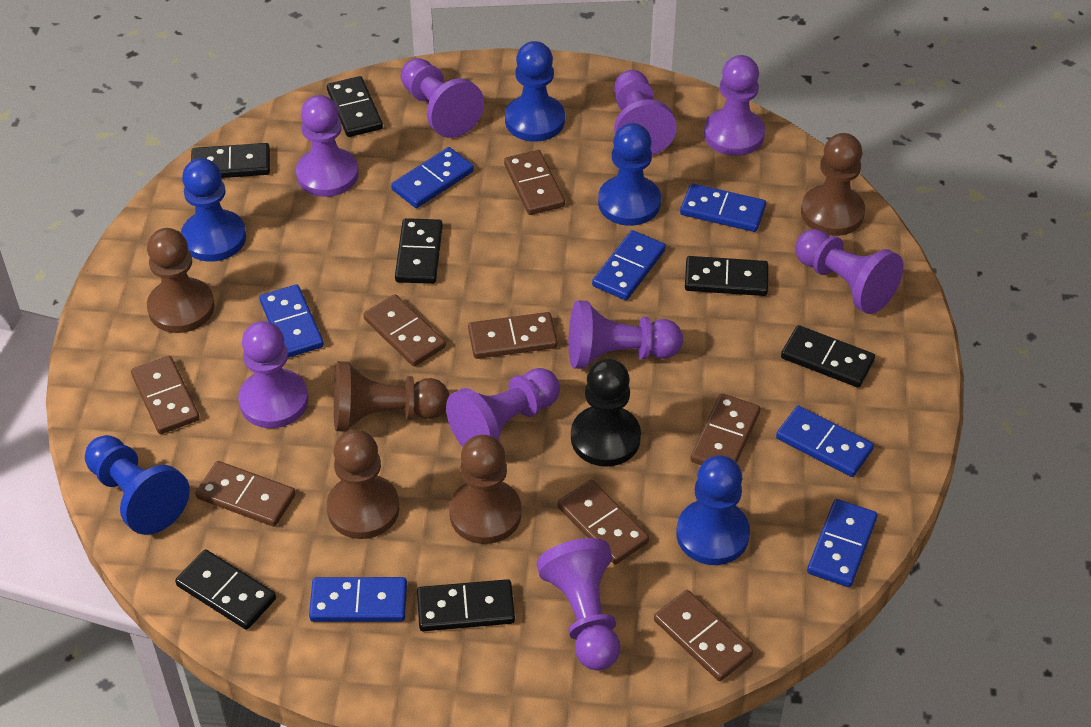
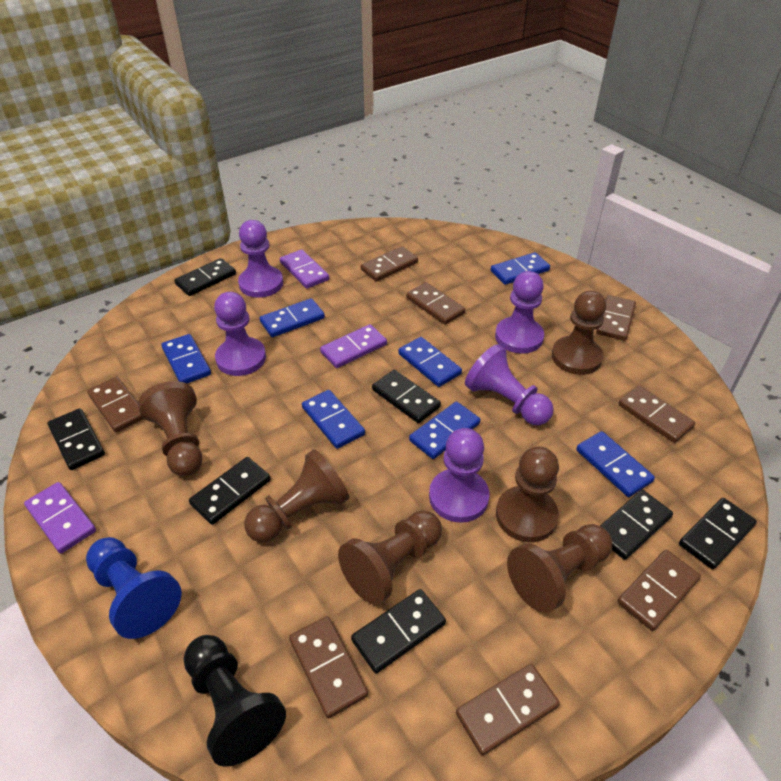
blue pawn: [85,435,190,535] [181,158,246,262] [505,41,565,142] [598,123,661,226] [676,456,750,565] = 5 -> [86,537,182,639] = 1
brown pawn: [147,228,215,333] [327,430,399,539] [334,361,449,431] [449,435,522,544] [801,133,865,236] = 5 -> [138,381,202,476] [244,449,349,543] [338,510,442,605] [496,447,559,542] [507,524,612,613] [552,291,606,375] = 6
purple domino: none = 0 -> [24,482,96,553] [280,249,329,289] [320,324,387,368] = 3
purple pawn: [238,321,308,428] [296,95,358,197] [401,58,484,138] [446,368,560,447] [537,538,620,671] [568,300,683,369] [614,70,677,155] [704,55,765,156] [795,229,903,314] = 9 -> [214,292,266,376] [238,220,283,298] [429,428,490,523] [465,344,554,425] [495,271,544,354] = 5

